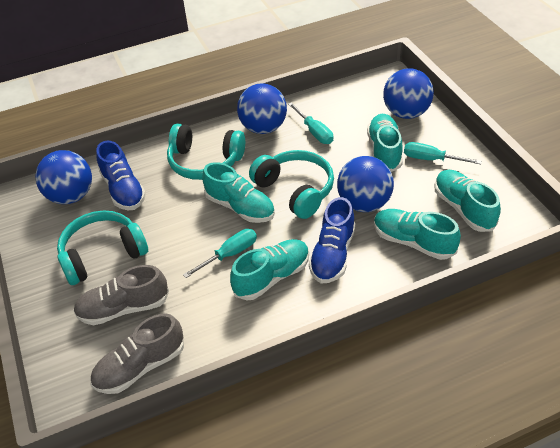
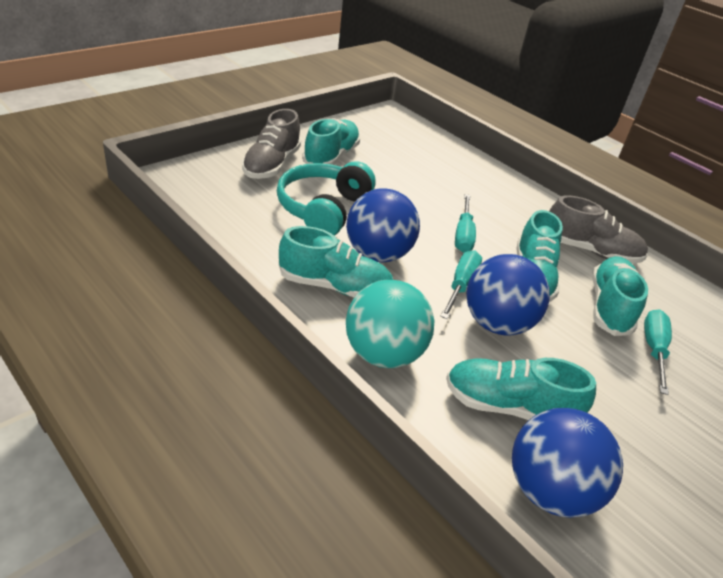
blue ball: [35,150,92,204] [237,83,287,134] [337,156,394,212] [383,68,434,119] = 4 -> [346,188,420,262] [466,254,550,335] [512,408,623,518] = 3
blue shoe: [96,141,146,210] [309,197,355,283] = 2 -> none = 0
turquoise ball: none = 0 -> [346,280,434,368] = 1
turquoise headphones: [57,210,148,285] [167,124,245,180] [249,150,334,219] = 3 -> [277,161,376,236] = 1

